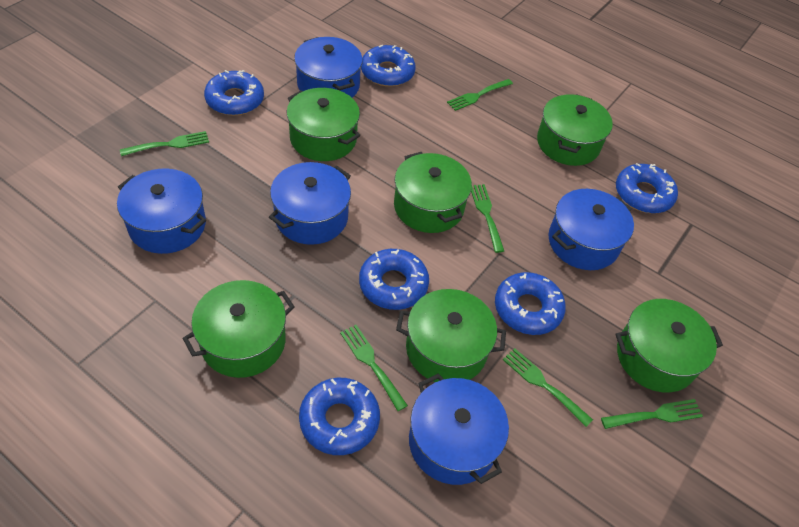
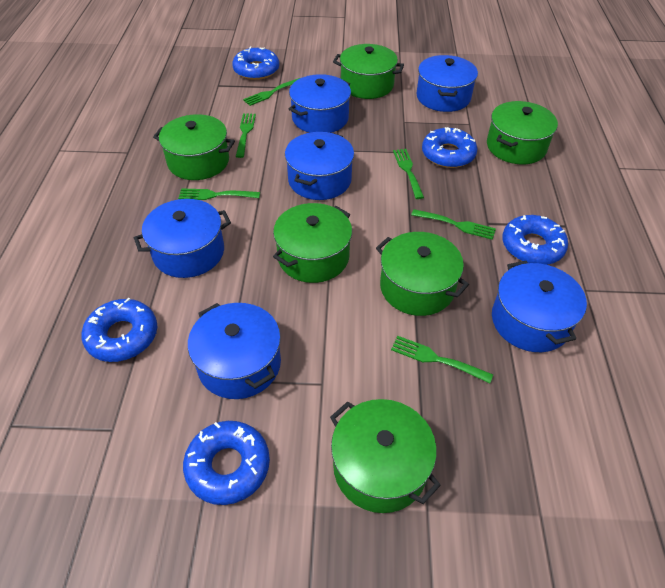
blue donut: [204,70,264,116] [299,378,380,455] [359,249,429,310] [361,45,416,87] [495,272,566,335] [616,163,678,213] = 6 -> [82,298,157,362] [183,421,270,505] [232,47,279,80] [422,127,477,168] [502,215,568,265] = 5
blue pot: [117,169,206,254] [269,162,351,245] [294,37,363,98] [409,373,509,485] [548,189,634,270] = 5 -> [134,199,231,278] [188,303,281,399] [285,132,354,200] [289,74,351,133] [417,55,478,112] [492,261,587,352] = 6

